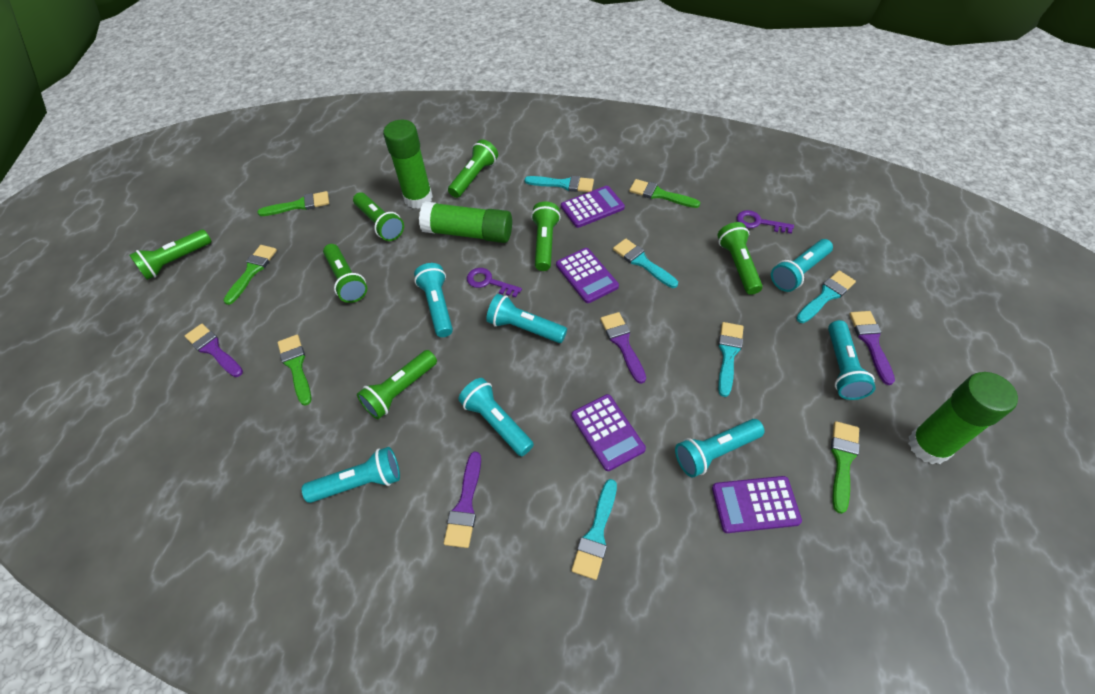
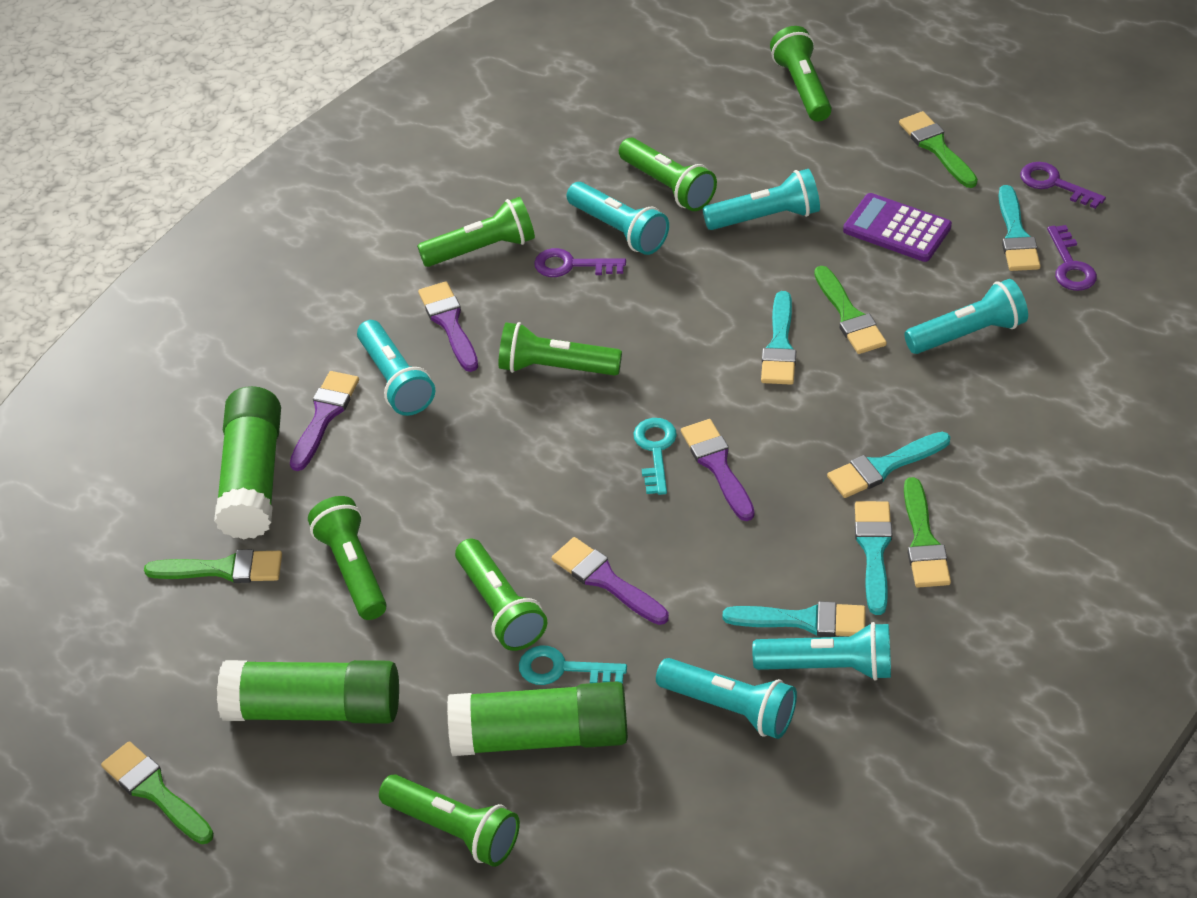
purple calculator: [556,248,619,303] [561,186,625,228] [571,394,646,471] [712,476,802,533] = 4 -> [843,193,952,262] = 1
purple key: [467,268,522,297] [737,210,794,234] = 2 -> [534,248,626,277] [1020,162,1106,209] [1047,225,1097,291] = 3
turquoise flashlight: [302,447,400,503] [414,263,453,337] [458,378,534,456] [486,294,567,343] [675,419,765,478] [771,239,833,292] [828,320,876,400] = 7 -> [357,320,435,416] [567,182,669,255] [656,658,797,739] [703,169,820,230] [752,622,891,681] [904,279,1028,354] = 6
turquoise key: none = 0 -> [519,645,627,685] [633,418,677,495] = 2

